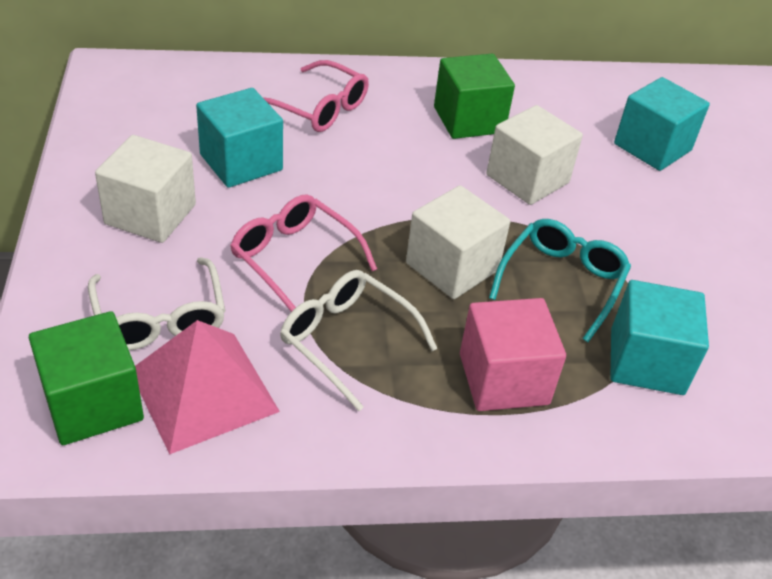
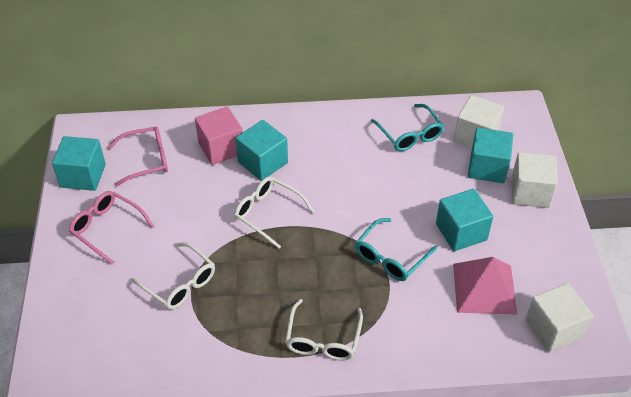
green cube: [29,311,144,445] [434,54,515,139] = 2 -> none = 0
turquoise cube: [196,88,283,188] [611,280,709,395] [614,77,710,171] = 3 -> [52,136,106,191] [236,120,288,181] [436,189,493,251] [468,127,513,183] = 4
turquoise glasses: [489,219,631,342] = 1 -> [355,218,437,281] [371,104,444,151] = 2
white glasses: [88,257,225,350] [280,270,438,411] = 2 -> [131,242,215,310] [234,177,315,249] [285,299,363,361] = 3

